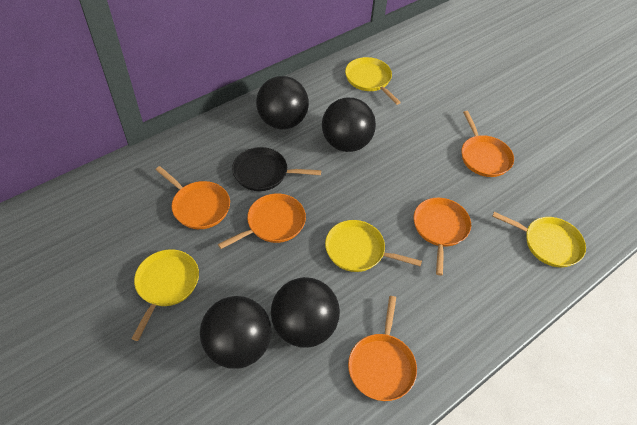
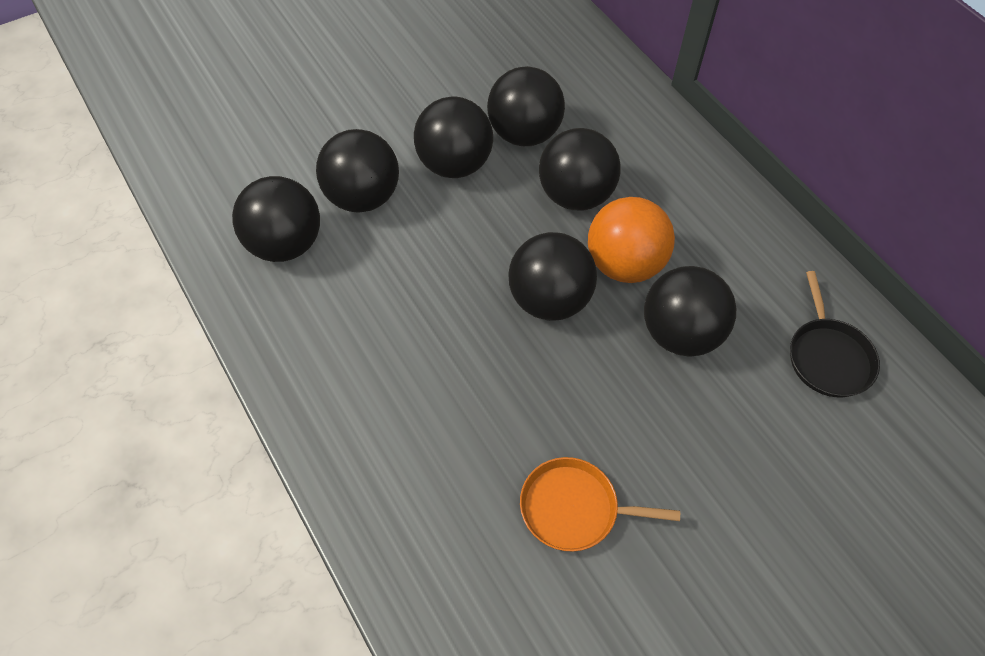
black ball: [200,296,271,369] [256,76,309,129] [271,277,340,347] [322,98,376,152] = 4 -> [232,176,320,262] [316,129,399,213] [414,96,493,178] [487,66,565,146] [508,232,597,321] [539,128,621,210] [644,266,736,356] = 7
orange ball: none = 0 -> [588,197,675,283] = 1
orange pan: [156,166,230,229] [218,194,306,249] [348,296,417,401] [414,198,471,276] [461,111,514,177] = 5 -> [520,457,680,551] = 1
yellow pan: [132,249,199,341] [325,220,422,272] [345,57,401,105] [492,212,586,267] = 4 -> none = 0

